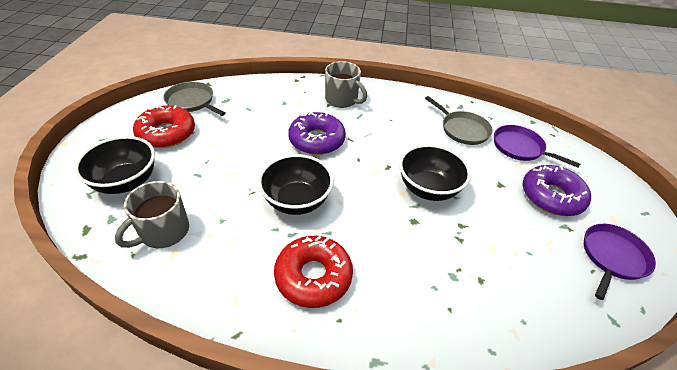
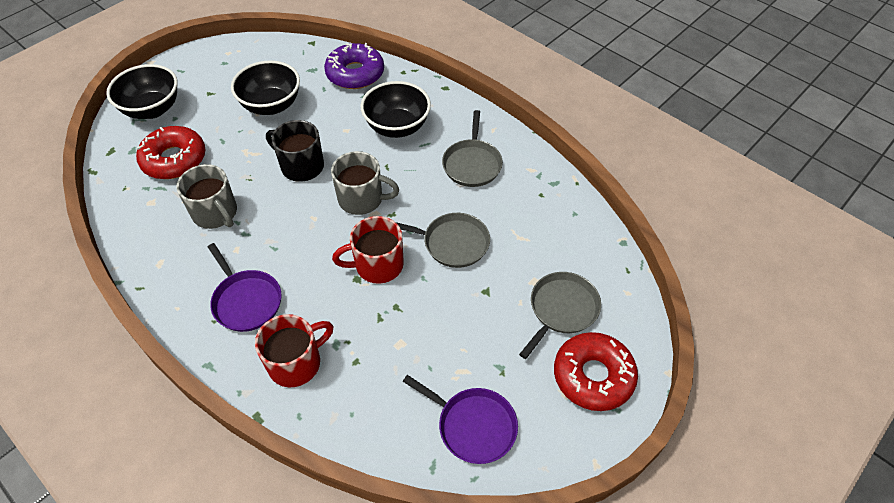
black mug: none = 0 -> [266,120,324,182] = 1
grey pan: [163,82,226,116] [425,96,493,145] = 2 -> [396,213,490,268] [442,110,503,187] [519,272,601,359] = 3
purple donut: [288,112,346,155] [523,165,591,216] = 2 -> [324,43,384,89] = 1
red mug: none = 0 -> [255,314,333,387] [332,216,404,284] = 2

